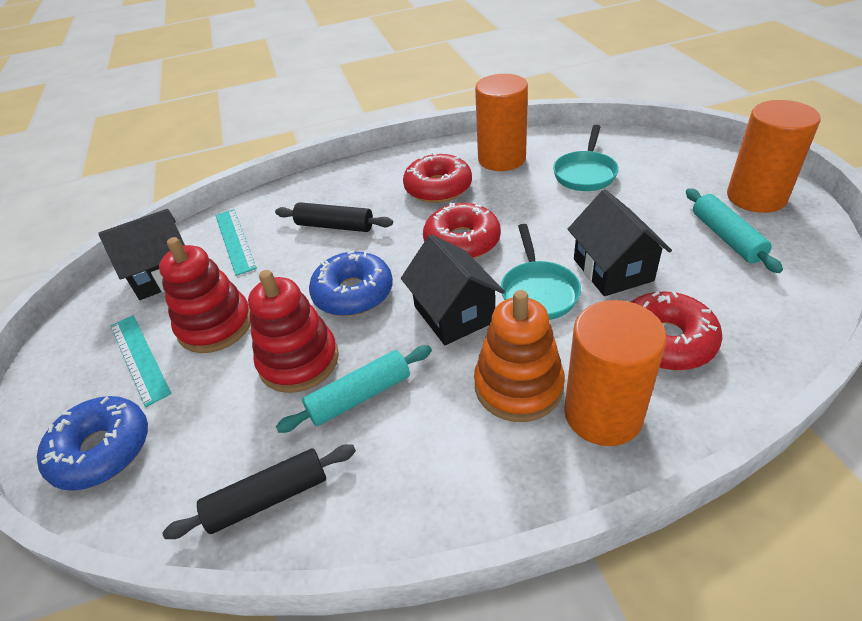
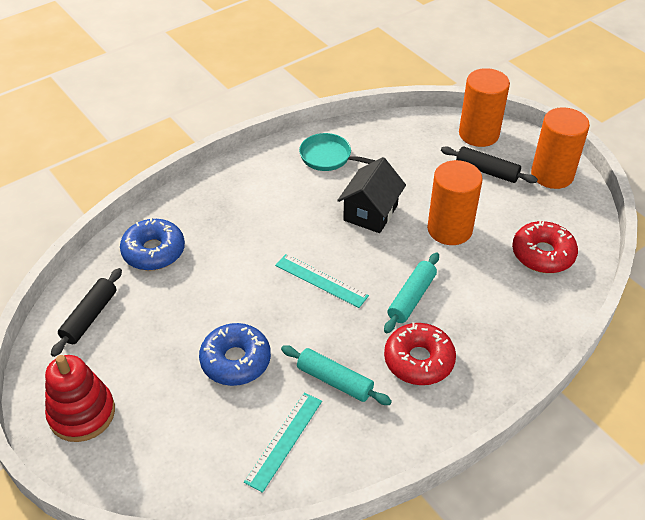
black house: [98,209,185,300] [401,234,505,345] [568,189,672,296] = 3 -> [337,157,406,233] = 1
orange stacking toy: [474,290,565,422] = 1 -> none = 0
red donut: [403,153,472,203] [423,202,501,259] [631,291,723,370] = 3 -> [384,322,456,385] [512,220,578,273] = 2
red stacking toy: [159,237,251,353] [248,270,339,393] = 2 -> [45,355,115,442] = 1
turquoise pan: [501,224,581,320] [553,125,619,191] = 2 -> [299,133,376,171] = 1

